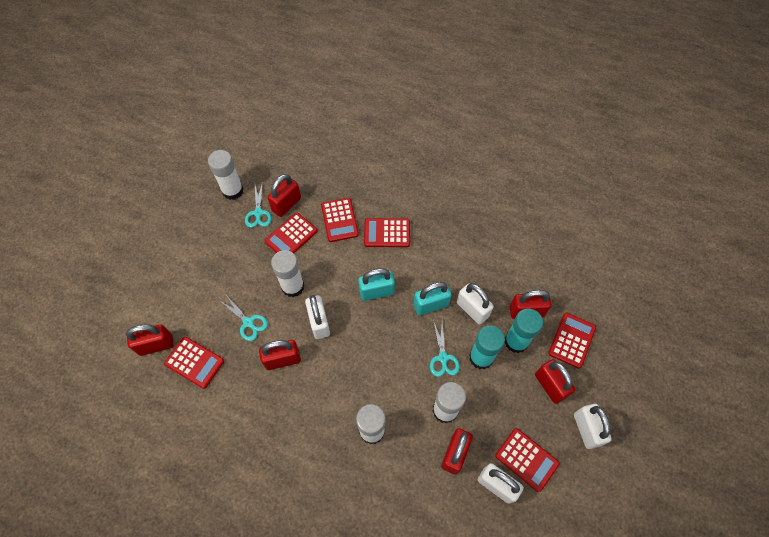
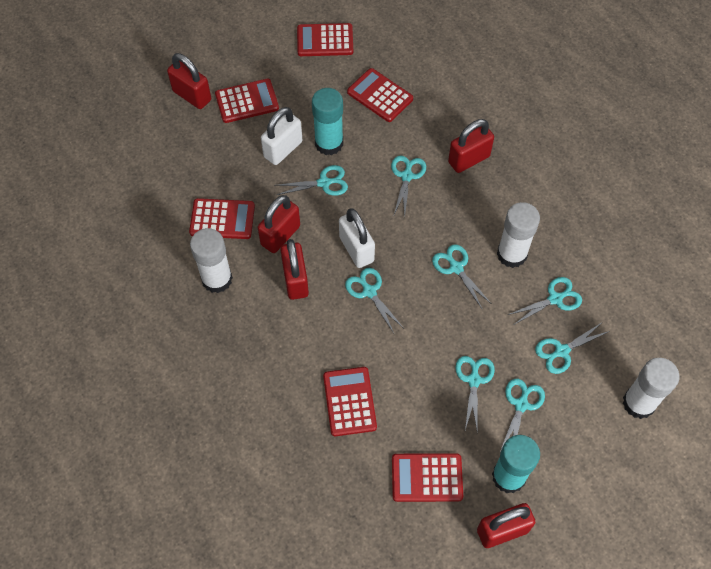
red padlock: [126,325,174,356] [259,340,301,370] [267,174,301,217] [441,428,473,475] [509,290,551,319] [535,359,575,404] = 6 -> [167,53,211,109] [258,195,300,253] [280,239,309,300] [448,119,494,173] [477,503,535,548] = 5
turquoise padlock: [358,268,395,301] [414,282,452,315] = 2 -> none = 0
turquoise scissors: [219,295,268,341] [245,181,272,228] [430,320,460,377] = 3 -> [275,165,348,196] [345,268,403,333] [391,155,426,217] [432,244,491,309] [455,356,495,430] [500,379,545,451] [508,277,582,324] [535,323,610,374] = 8
white glue stick: [208,150,244,200] [271,250,305,297] [356,404,386,444] [433,382,466,424] = 4 -> [190,228,233,293] [497,202,540,268] [623,358,680,419] = 3
white padlock: [305,295,330,339] [457,283,494,325] [478,463,524,504] [574,404,612,449] = 4 -> [261,107,302,165] [339,208,375,268] = 2

